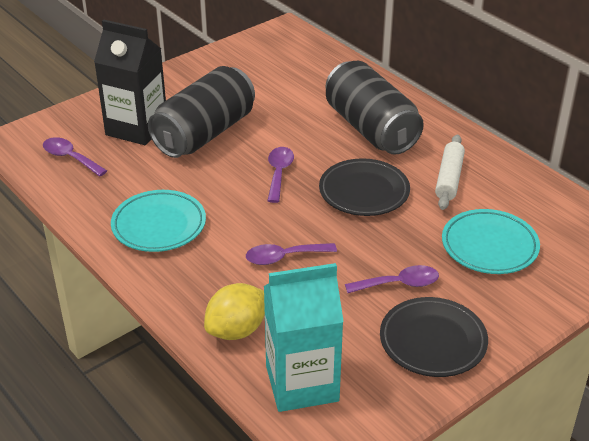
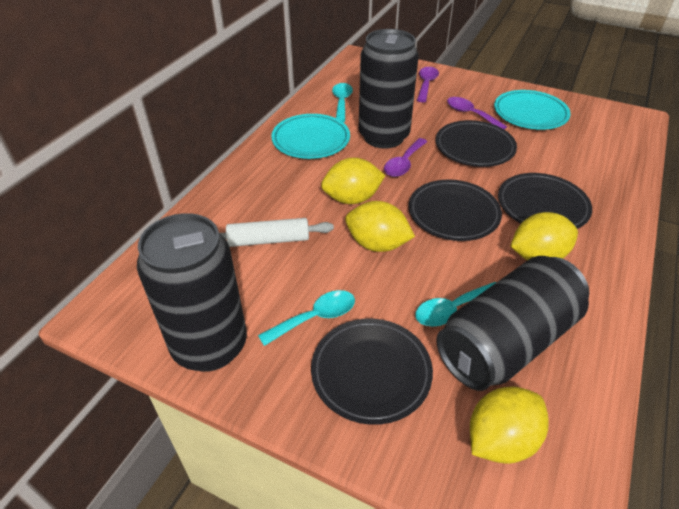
black can: [148,66,255,158] [326,61,424,155] = 2 -> [137,213,247,372] [359,29,419,149] [436,256,589,391] = 3
black carton: [94,19,166,145] = 1 -> none = 0
black plate: [319,158,410,216] [380,297,488,377] = 2 -> [311,319,433,425] [409,179,502,241] [435,120,517,167] [498,173,592,229] = 4
purple spoon: [43,137,107,177] [246,243,337,265] [267,147,294,203] [345,265,439,293] = 4 -> [384,138,427,177] [417,67,439,102] [447,97,507,130] = 3
turquoise carton: [264,263,344,412] = 1 -> none = 0
turquoise spoon: none = 0 -> [258,290,355,346] [332,83,353,122] [415,282,496,327] = 3
yellow lemon: [204,283,265,340] = 1 -> [321,158,386,204] [345,201,415,252] [470,386,549,464] [510,212,578,260] = 4

